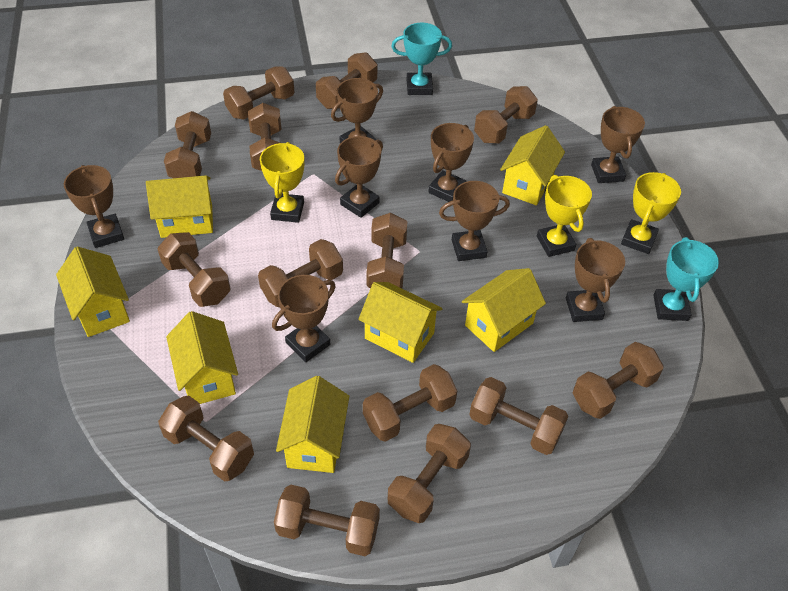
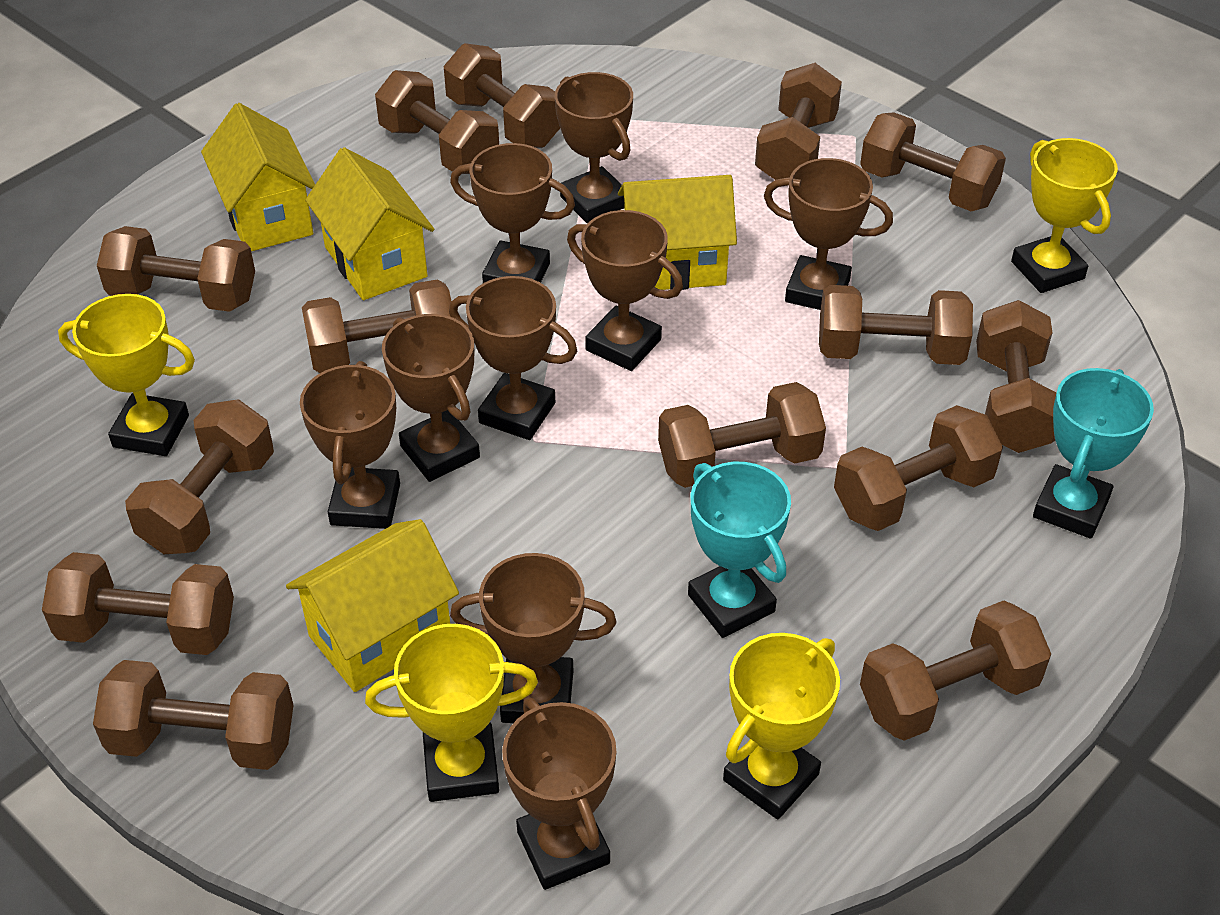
brown trophy: [64,165,124,248] [272,275,336,362] [331,78,383,143] [335,136,383,218] [428,123,474,202] [439,181,510,261] [566,238,625,322] [591,106,645,183] = 8 -> [300,361,400,529] [382,314,480,482] [449,276,577,440] [450,143,575,283] [450,553,616,723] [502,697,617,890] [555,72,633,223] [567,210,683,371] [764,158,893,310] = 9
yellow house: [56,247,130,337] [146,175,213,238] [166,311,238,404] [276,376,349,473] [358,282,443,363] [462,268,546,352] [500,125,565,205] = 7 -> [201,103,315,251] [286,519,459,692] [305,147,434,300] [618,175,737,290] = 4
yellow trophy: [260,142,305,223] [537,175,592,257] [621,172,681,254] = 3 -> [58,294,195,456] [365,624,538,802] [723,633,840,819] [1011,138,1118,293] = 4

